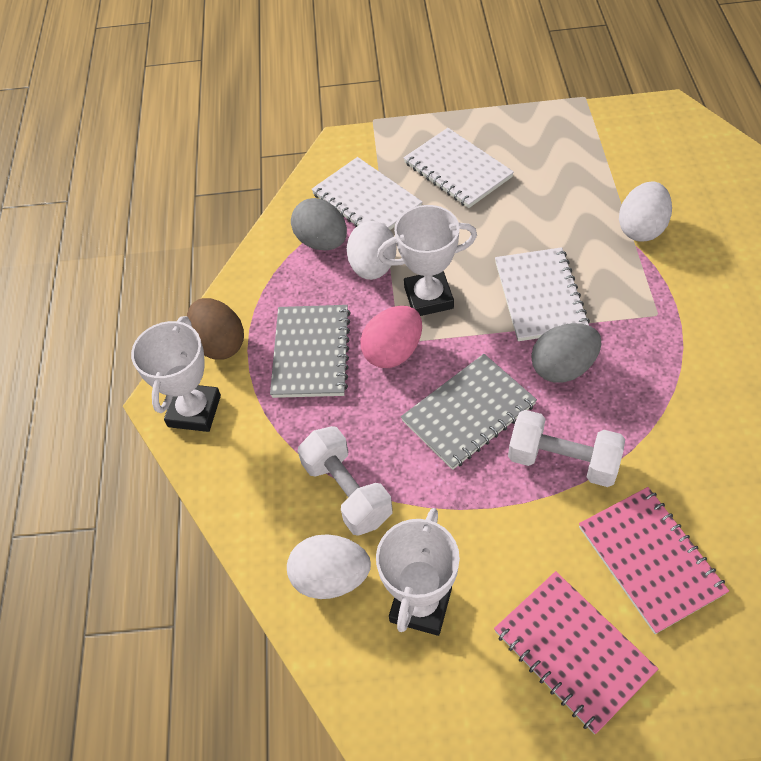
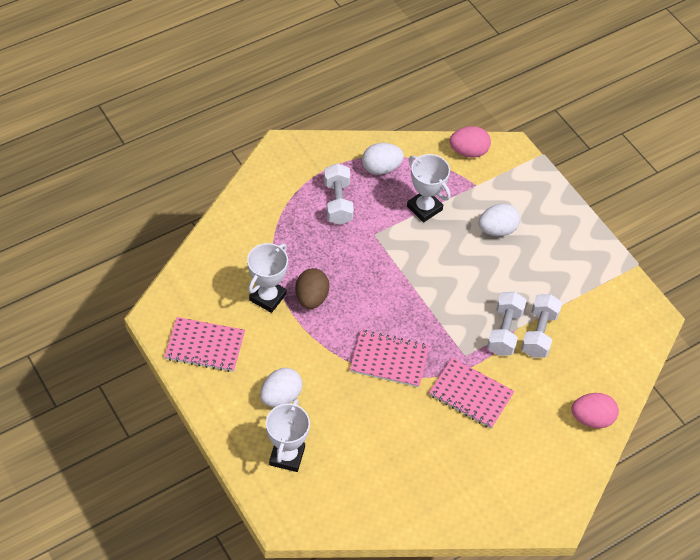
grey egg: [291,198,347,251] [531,323,601,383] = 2 -> none = 0
grey notebook: [270,305,351,398] [401,354,537,470] = 2 -> none = 0
pink egg: [360,306,422,368] = 1 -> [449,126,491,158] [571,393,619,428] = 2
pink notebook: [494,571,658,734] [579,487,729,634] = 2 -> [164,317,245,372] [350,330,429,387] [429,357,515,429] = 3
white dumbbell: [298,426,392,536] [508,410,625,487] = 2 -> [324,163,354,225] [487,292,527,356] [521,294,562,358] = 3
white notebook: [311,157,422,230] [404,128,514,208] [495,247,590,341] = 3 -> none = 0

